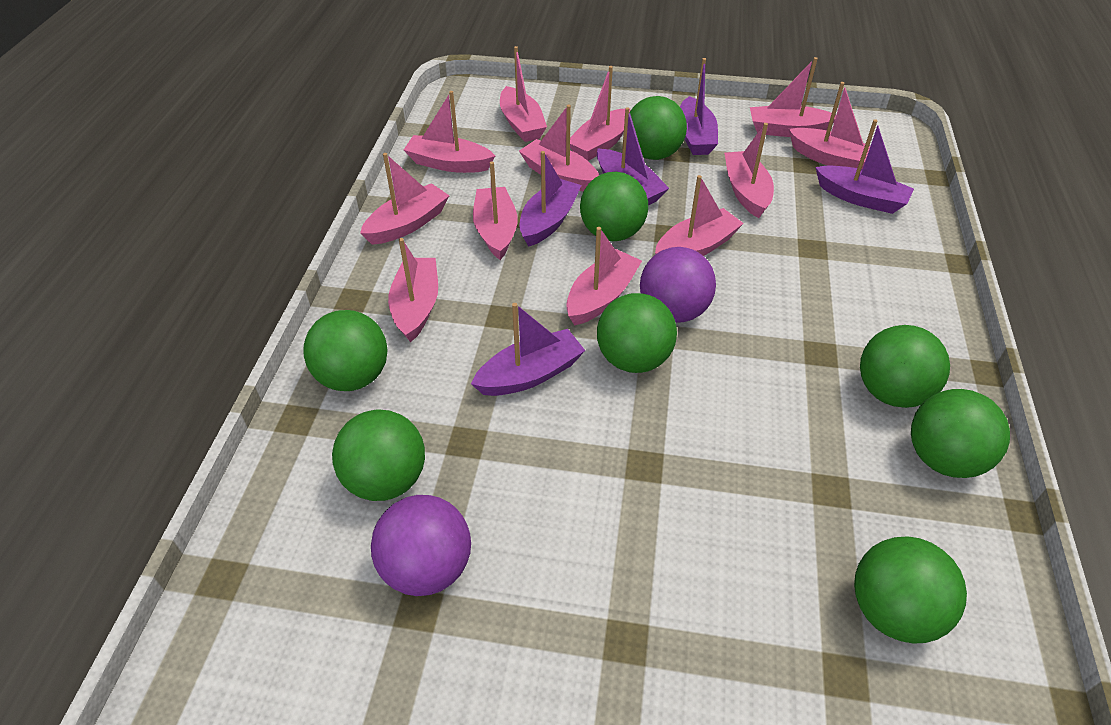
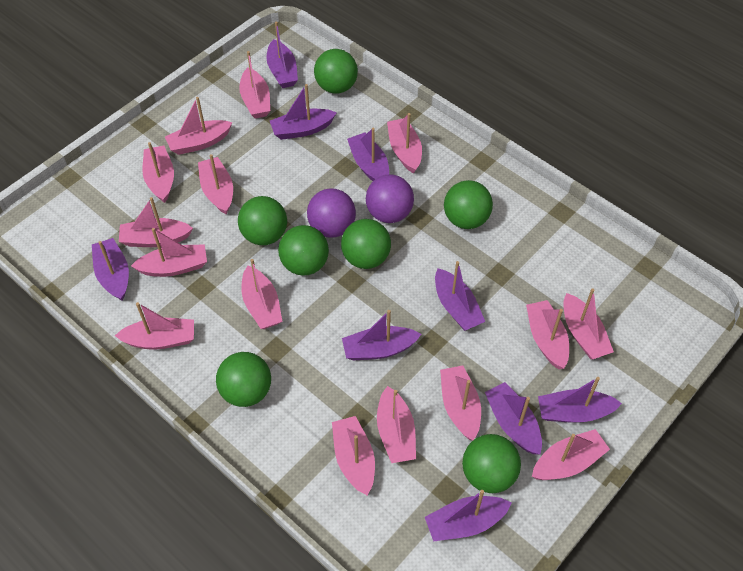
green ball: [303,310,388,391] [332,409,425,501] [580,172,648,241] [597,293,677,373] [630,96,687,160] [854,536,967,644] [860,325,950,408] [911,389,1010,478] = 8 -> [216,352,271,407] [238,196,287,245] [278,225,329,276] [314,49,358,94] [341,219,391,269] [444,180,493,229] [462,434,521,493] = 7
pink boat: [360,153,449,245] [388,238,438,342] [404,91,495,173] [473,161,518,260] [500,46,547,142] [519,105,599,192] [566,227,642,325] [570,66,631,161] [655,175,744,256] [724,123,774,218] [750,57,836,137] [789,82,870,169] = 12 -> [115,302,194,349] [119,197,193,247] [131,228,207,277] [142,142,174,203] [165,97,232,155] [198,154,233,214] [239,51,270,119] [241,259,283,329] [332,416,375,495] [377,386,416,463] [387,113,422,174] [440,366,481,441] [526,300,569,369] [532,429,610,480] [563,288,614,359] = 15
purple boat: [471,303,586,396] [519,151,582,247] [597,107,669,205] [680,58,718,155] [815,119,914,214] = 5 -> [92,238,129,301] [266,22,298,88] [270,84,337,140] [342,310,421,361] [347,128,389,181] [425,490,511,542] [435,261,485,331] [485,382,542,454] [538,377,622,423] = 9

